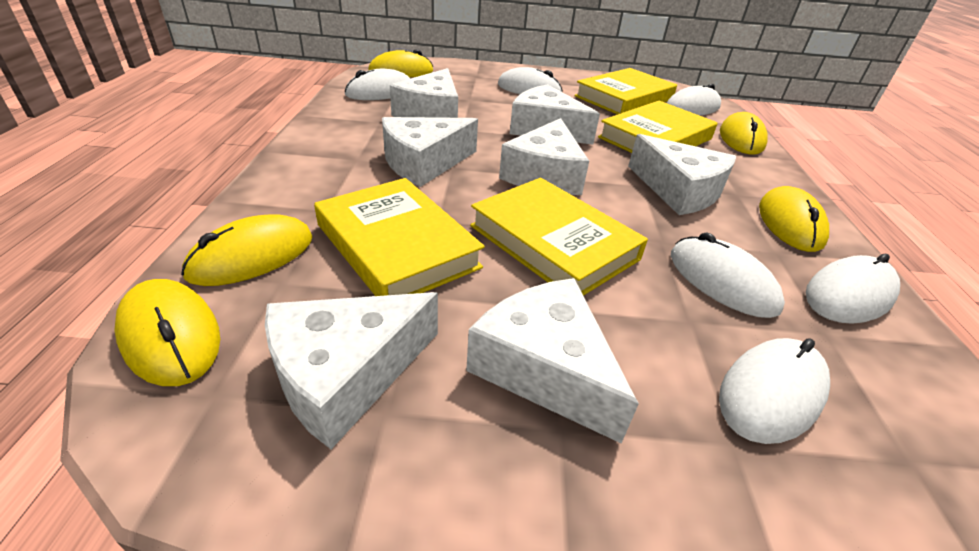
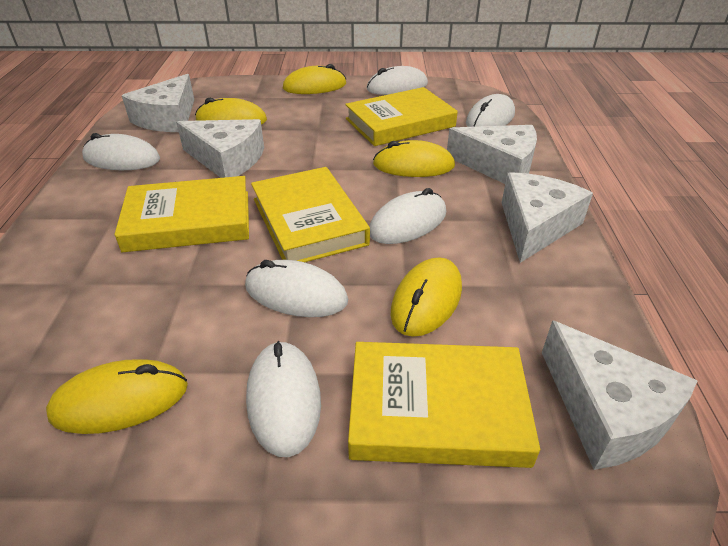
white cheese: [265,292,438,449] [382,117,478,187] [390,68,458,118] [466,278,639,443] [499,118,589,195] [510,84,600,145] [628,134,736,215] = 7 -> [122,74,194,132] [176,119,264,178] [447,125,537,184] [501,172,593,263] [542,320,698,470] = 5

